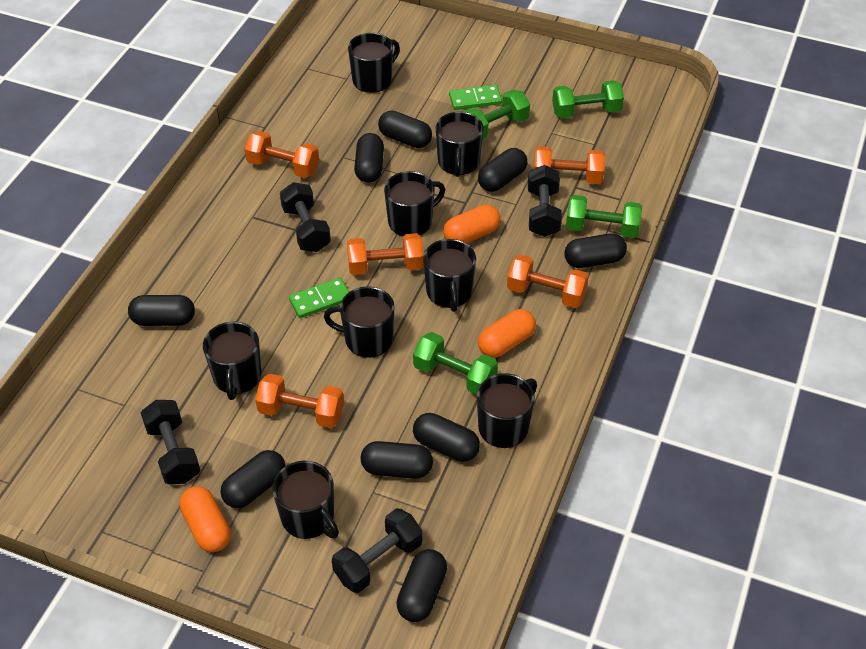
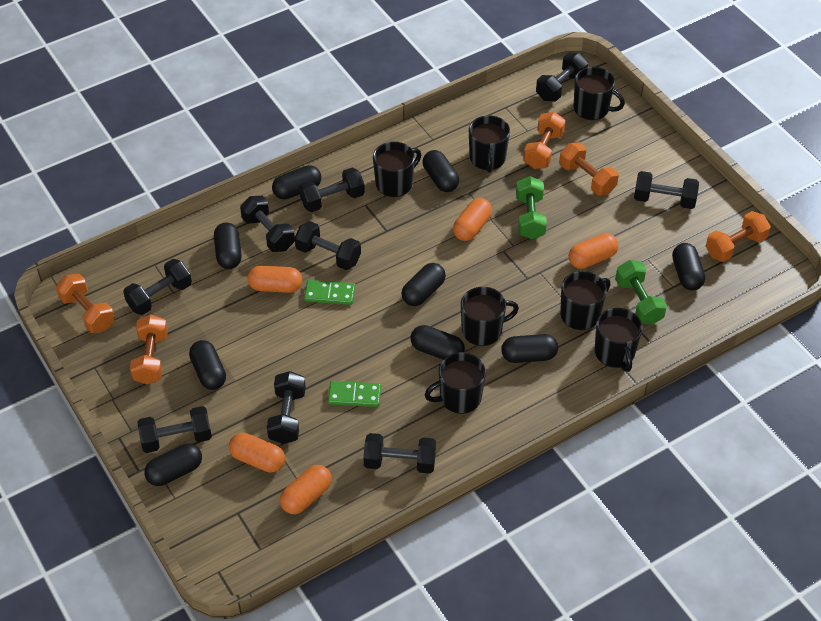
black dumbbell: [141,400,201,484] [280,182,331,252] [332,508,422,593] [528,165,562,237] = 4 -> [123,259,192,315] [138,406,212,453] [240,196,295,252] [267,371,306,444] [295,221,361,270] [299,167,365,212] [363,433,436,474] [536,53,588,101] [634,171,699,209] = 9
black mug: [203,322,261,400] [272,461,339,539] [324,286,395,358] [348,33,400,93] [384,171,445,237] [423,239,476,312] [435,112,484,177] [477,373,537,448] = 8 -> [373,142,421,197] [425,352,486,414] [461,287,519,346] [469,115,510,172] [560,271,611,330] [574,67,625,120] [595,308,643,372] = 7
green dumbbell: [413,332,498,395] [462,90,530,139] [552,80,624,118] [566,195,642,238] = 4 -> [516,176,547,239] [615,260,667,325] = 2
orange capsule: [179,486,231,552] [443,205,501,243] [478,309,536,358] = 3 -> [229,433,285,473] [248,265,302,293] [280,465,332,514] [453,198,492,241] [569,233,619,269] = 5

